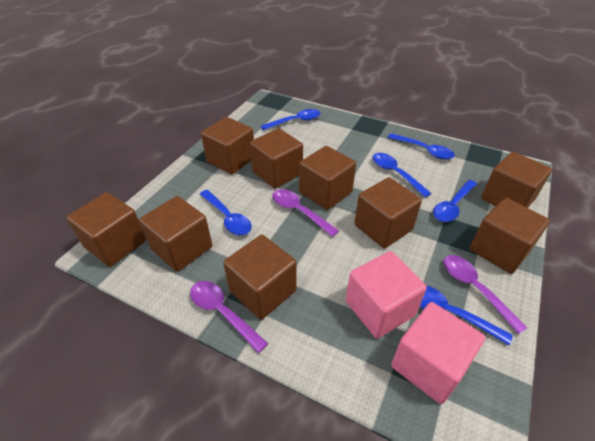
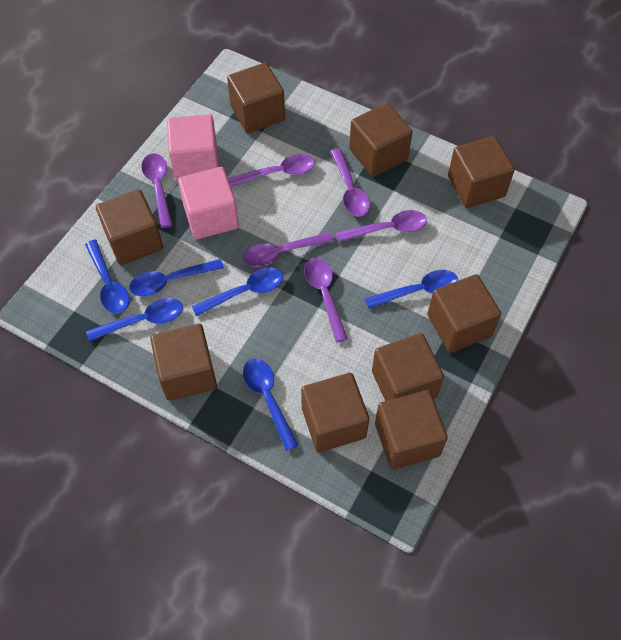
purple spoon: [190,281,268,353] [272,189,339,237] [443,255,527,334] = 3 -> [141,153,172,228] [228,154,315,187] [243,232,334,267] [304,258,348,342] [330,149,370,217] [336,210,427,242] = 6

